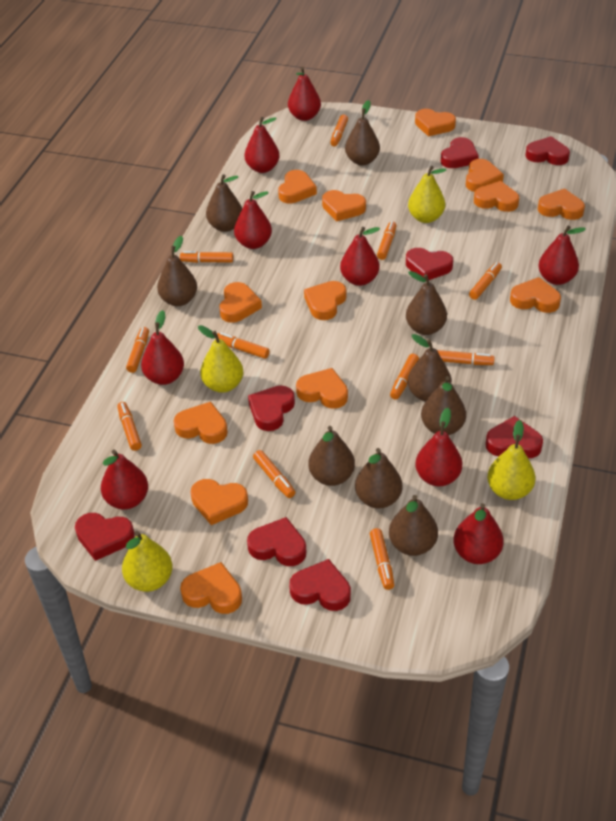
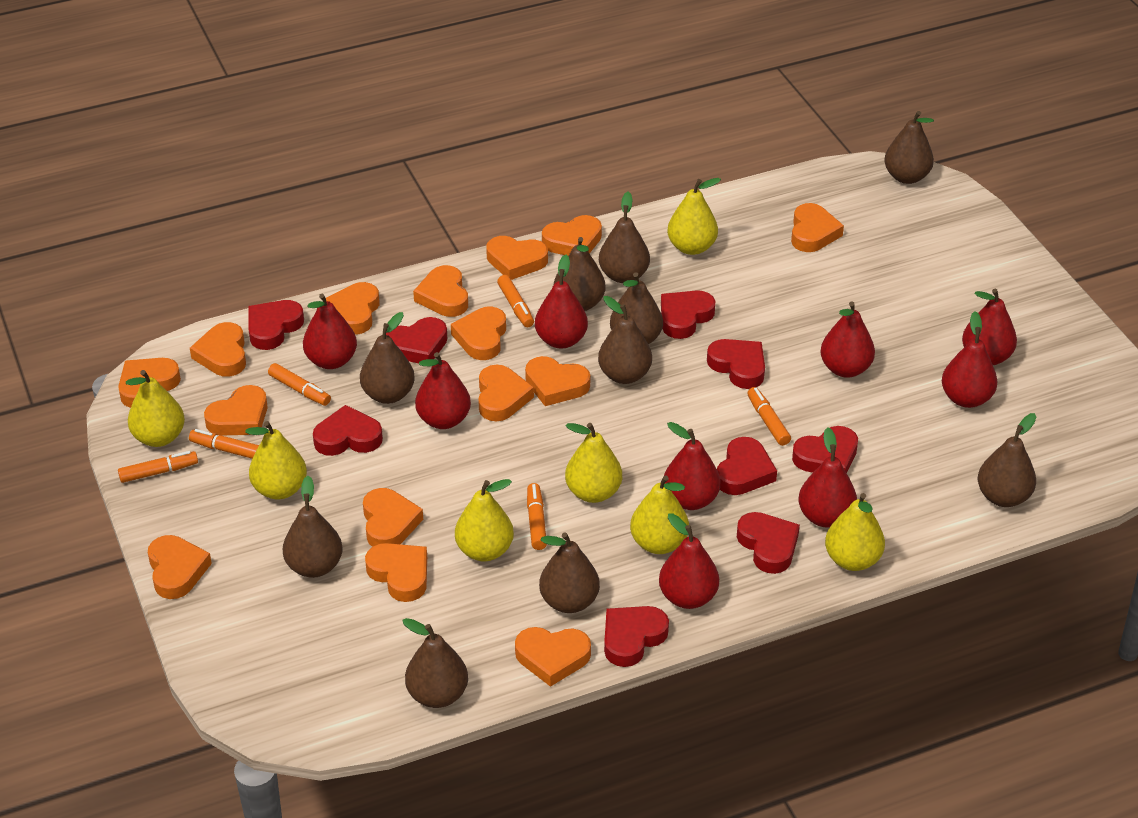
brown pear: [157,236,197,306] [206,174,242,232] [308,426,355,486] [345,100,380,165] [355,448,402,508] [389,495,438,556] [406,271,447,335] [408,334,451,402] [421,376,466,435] = 9 -> [283,476,343,578] [360,312,415,404] [402,618,468,708] [539,533,600,613] [554,237,605,311] [598,296,652,384] [599,192,650,283] [610,272,663,344] [884,111,934,184] [978,413,1036,507] = 10
orange heart: [174,402,228,444] [180,562,242,614] [191,479,248,525] [219,282,262,323] [278,170,317,203] [296,368,348,409] [304,281,346,320] [322,190,366,221] [415,109,456,136] [466,159,504,192] [474,181,519,212] [510,277,561,313] [538,188,585,220] = 13 -> [118,358,181,408] [148,535,212,599] [190,322,246,377] [204,385,267,436] [326,282,379,335] [363,488,423,547] [365,543,427,602] [413,265,468,317] [451,307,506,360] [478,365,534,421] [486,236,548,280] [515,627,591,687] [525,356,590,406] [542,215,602,256] [791,203,844,252] = 15
orange marker: [117,402,142,451] [126,327,149,373] [180,251,233,263] [217,333,270,359] [253,450,295,498] [330,115,348,146] [370,528,394,590] [377,221,397,260] [390,354,419,400] [437,350,495,365] [469,262,502,300] = 11 -> [118,451,198,483] [189,429,259,459] [268,363,331,406] [497,275,534,327] [527,483,547,550] [747,387,791,446] = 6
red heart: [75,513,135,561] [247,517,306,566] [248,386,295,431] [289,559,351,611] [406,248,453,280] [441,137,479,168] [485,416,543,458] [526,136,570,165] = 8 -> [248,300,304,350] [313,405,383,456] [386,317,447,363] [604,606,669,667] [661,290,715,339] [707,339,765,389] [717,437,777,495] [737,512,800,574] [792,426,858,473] = 9
yellow pear: [122,531,172,592] [198,325,243,393] [408,166,446,223] [487,420,536,500] = 4 -> [125,370,185,447] [245,421,307,500] [455,479,514,561] [565,423,622,503] [630,475,689,554] [667,178,721,255] [825,493,885,571] = 7

